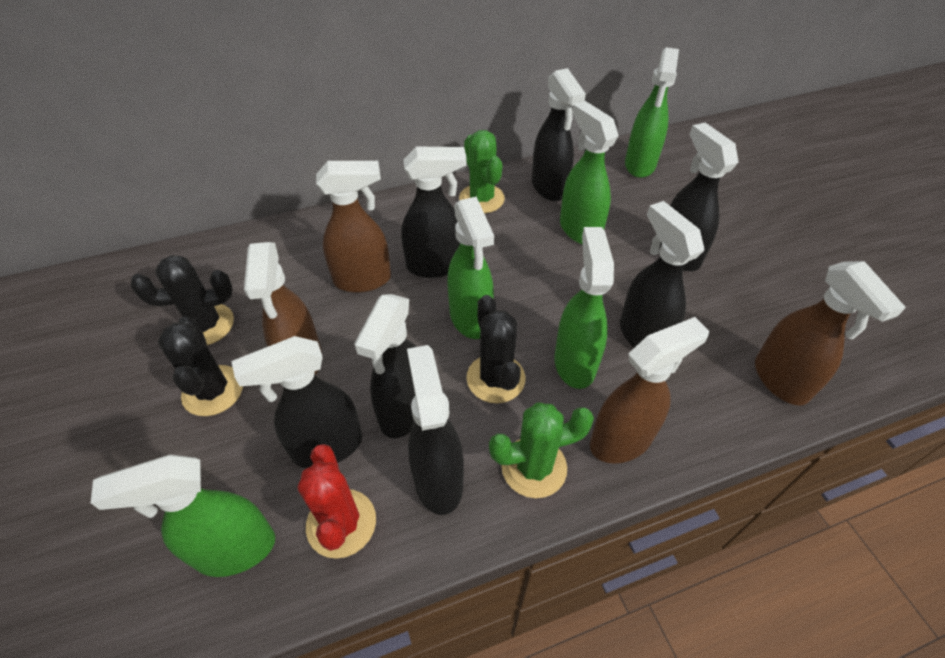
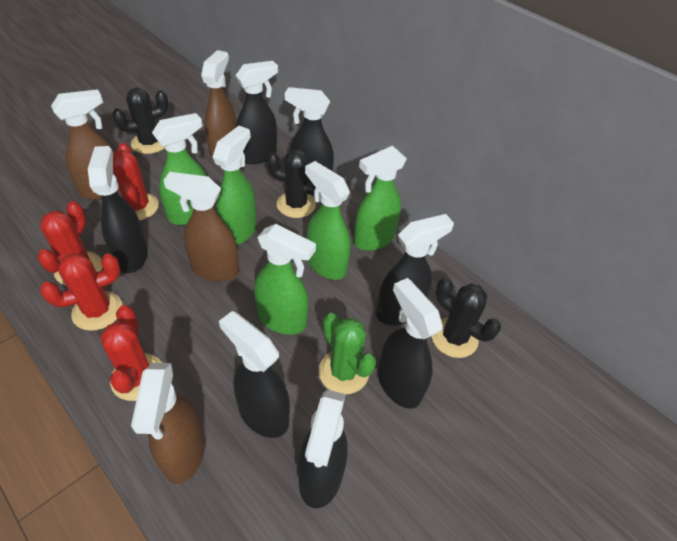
green cactus: [459,130,505,213] [489,402,594,498] = 2 -> [319,313,376,395] = 1
red cactus: [297,444,376,559] = 1 -> [37,201,102,285] [40,253,122,331] [100,305,162,401] [113,143,159,220] = 4

